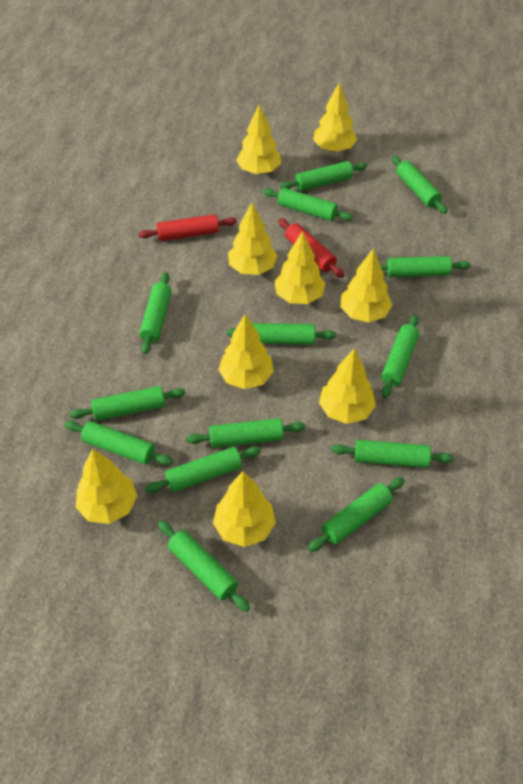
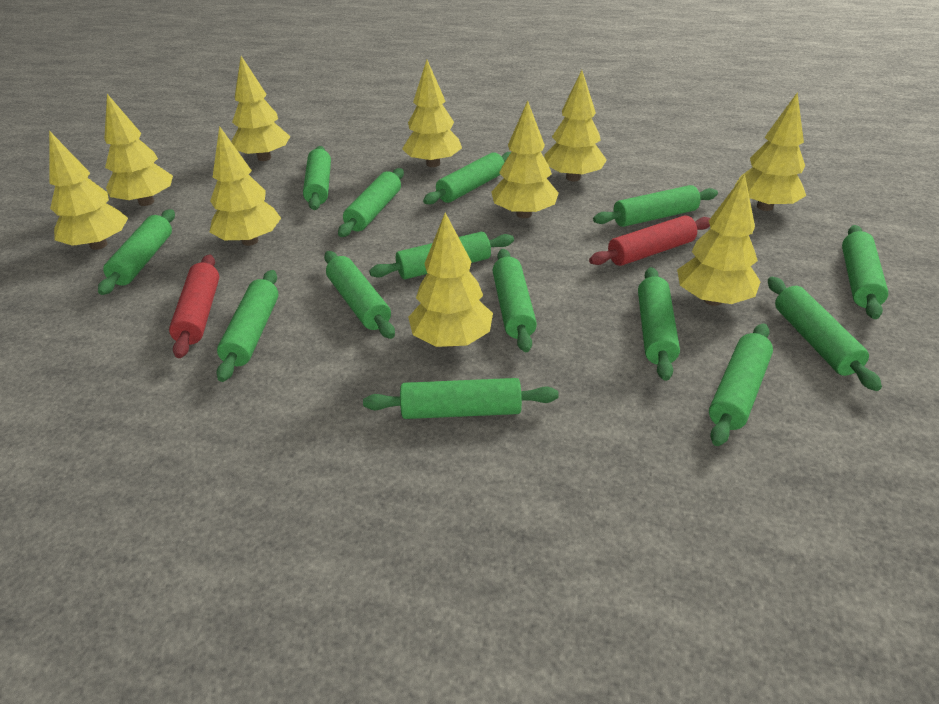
yellow tree: [76,448,137,524] [213,471,276,547] [218,314,274,389] [228,202,278,275] [236,105,281,174] [274,231,326,304] [313,82,357,152] [319,348,376,424] [340,248,392,322] = 9 -> [49,131,128,250] [104,94,173,206] [210,126,281,246] [232,56,290,161] [402,60,462,167] [408,213,493,347] [491,101,559,218] [544,70,607,181] [677,174,761,306] [735,93,806,211] = 10

